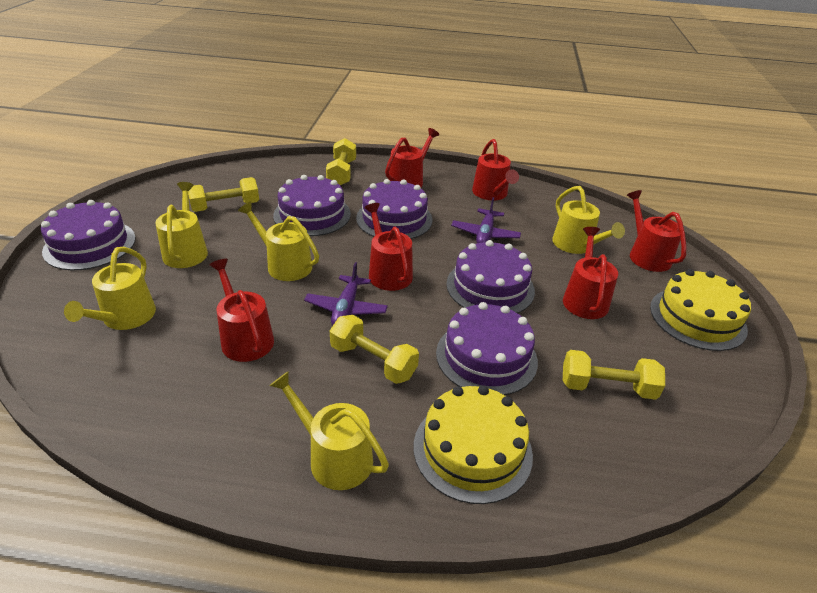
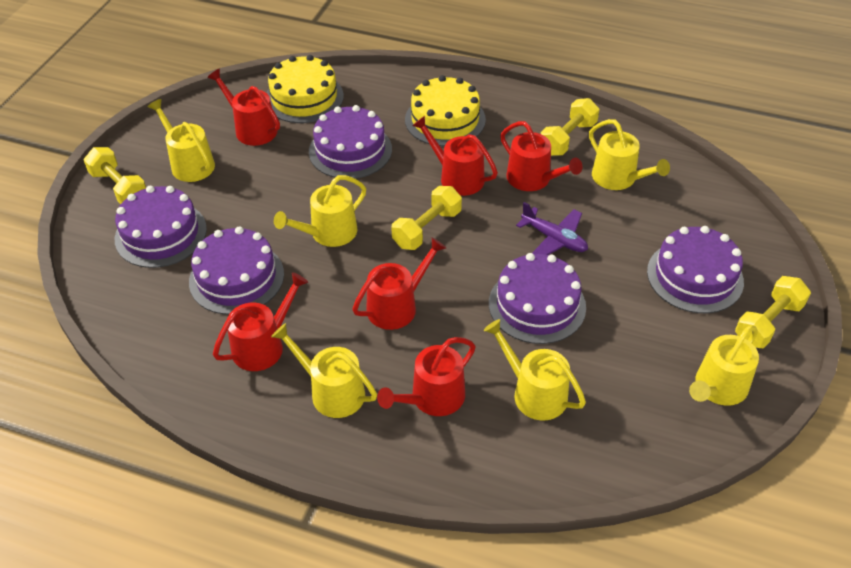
purple plane: [304,262,388,326] [451,197,521,243] = 2 -> [516,202,588,255] = 1
yellow watering can: [64,247,156,330] [155,182,208,268] [238,201,319,281] [270,371,389,490] [552,186,625,254] = 5 -> [147,99,215,182] [271,323,377,418] [274,175,366,247] [484,319,586,421] [589,119,670,190] [689,325,759,406] = 6

